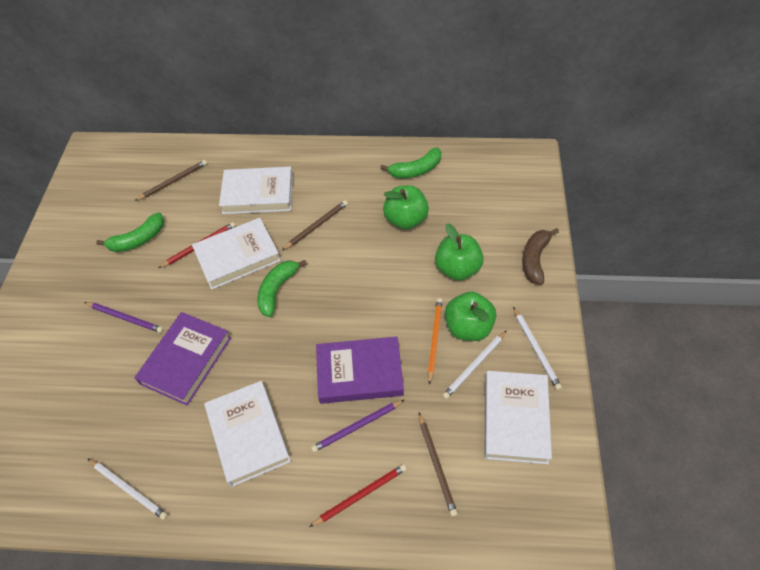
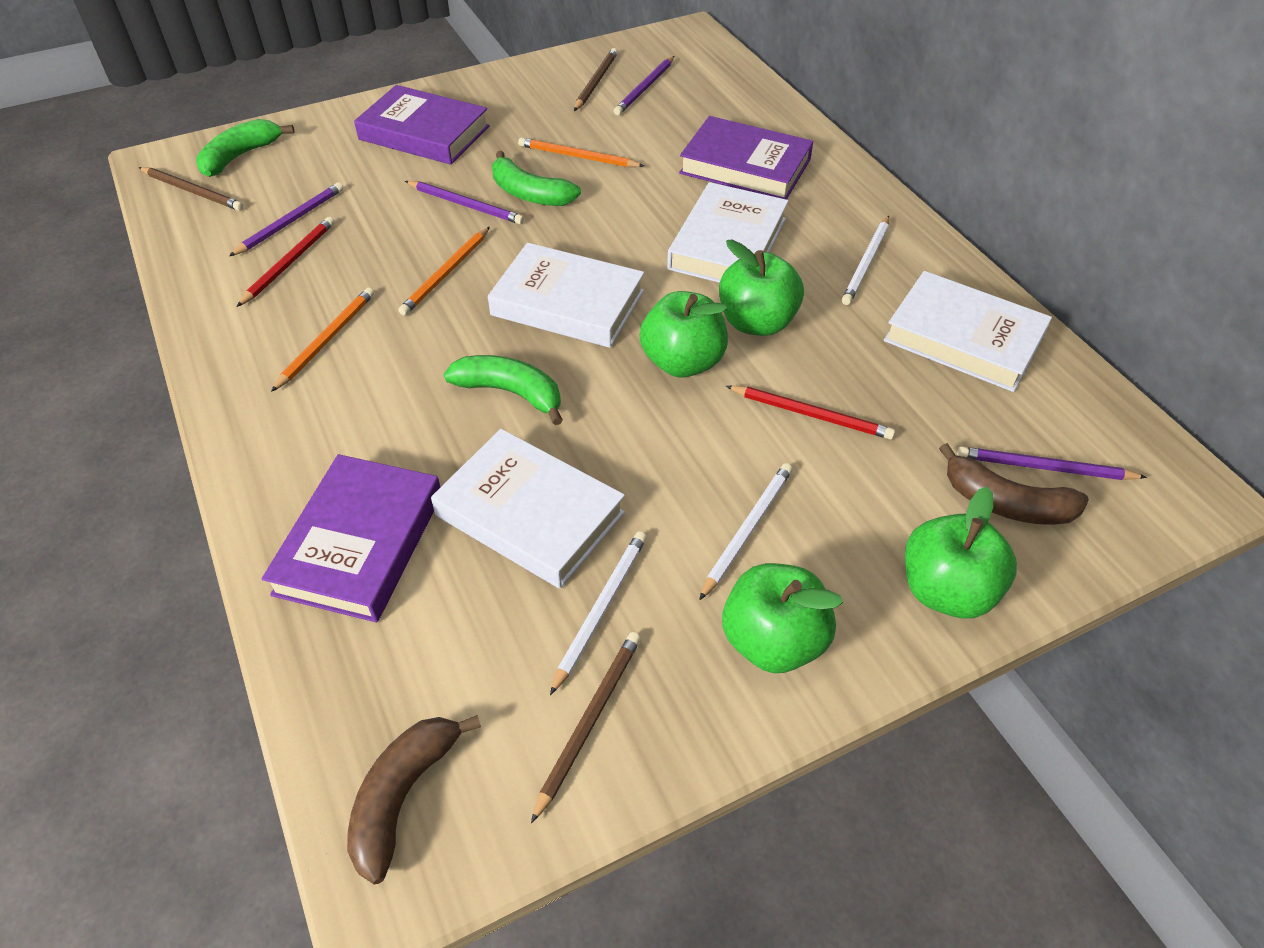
brown banana: [522,228,559,285] = 1 -> [347,715,481,884] [939,443,1089,525] = 2
green apple: [383,185,429,230] [435,223,484,281] [445,292,496,341] = 3 -> [640,291,728,377] [719,240,804,336] [722,563,843,673] [905,487,1017,618] = 4
orange pencil: [428,298,442,385] = 1 -> [271,288,374,392] [398,227,490,316] [518,137,644,167] = 3
purple book: [134,312,231,406] [316,337,404,404] = 2 -> [262,454,440,622] [354,85,490,165] [679,116,813,200] = 3
purple pencil: [84,302,164,333] [311,400,404,452] = 2 -> [229,182,344,256] [405,181,524,224] [614,56,674,115] [957,447,1147,480] = 4

